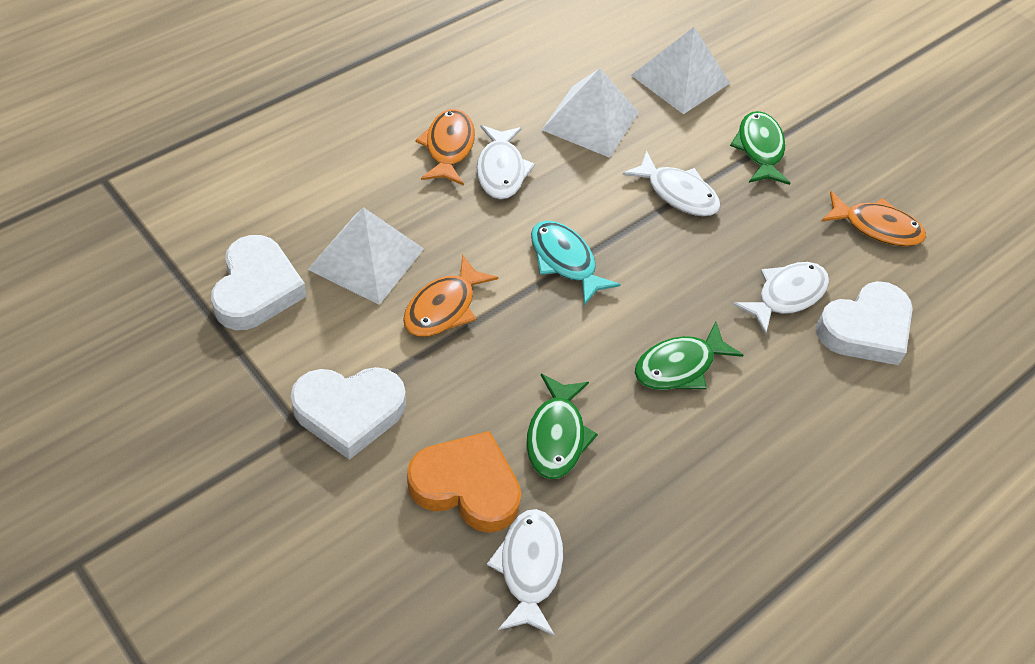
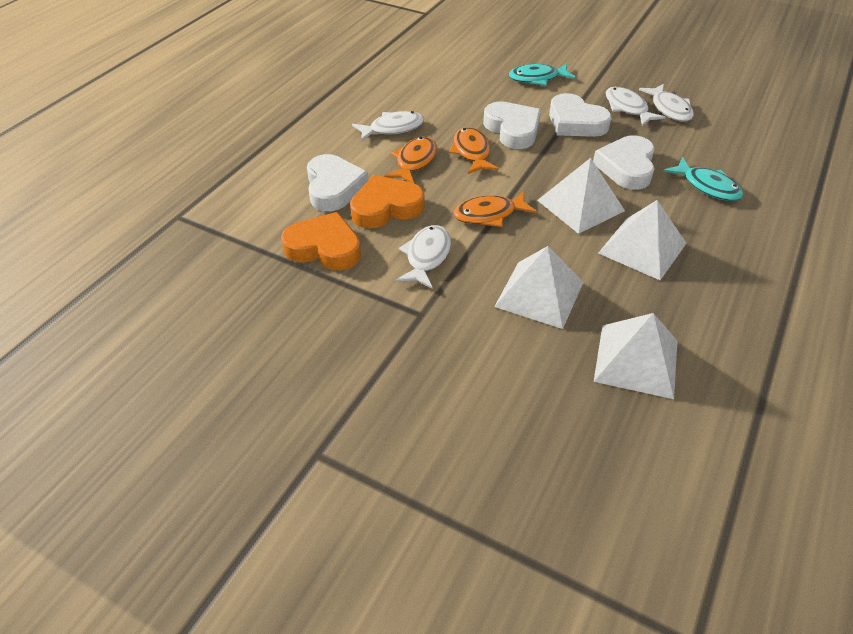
green fish: [526,374,598,479] [635,321,743,390] [730,111,790,185] = 3 -> none = 0
orange heart: [407,431,521,533] = 1 -> [281,212,361,271] [350,175,425,229] = 2
turquoise fish: [531,221,621,305] = 1 -> [509,64,576,86] [663,157,743,201] = 2
white heart: [211,235,306,330] [291,367,406,460] [816,281,913,365] = 3 -> [307,154,369,211] [483,101,541,149] [549,93,612,137] [593,135,655,190] = 4
white pyramid: [308,207,424,305] [542,68,639,158] [631,27,730,114] = 3 -> [494,246,583,329] [537,158,625,234] [594,313,677,399] [598,200,686,280] = 4

